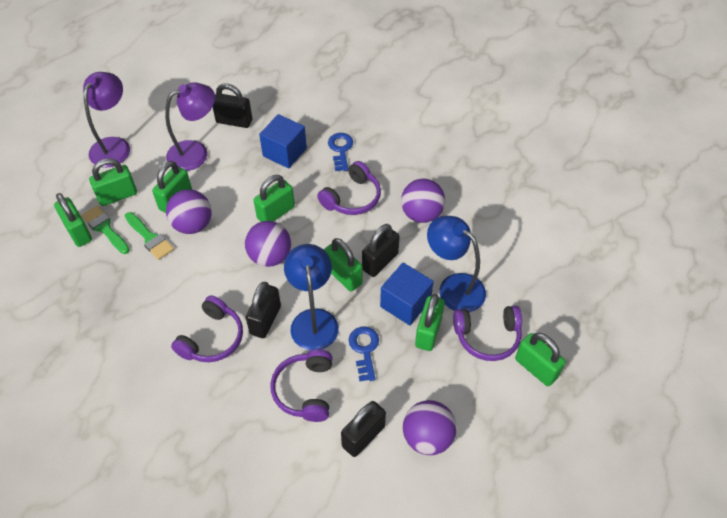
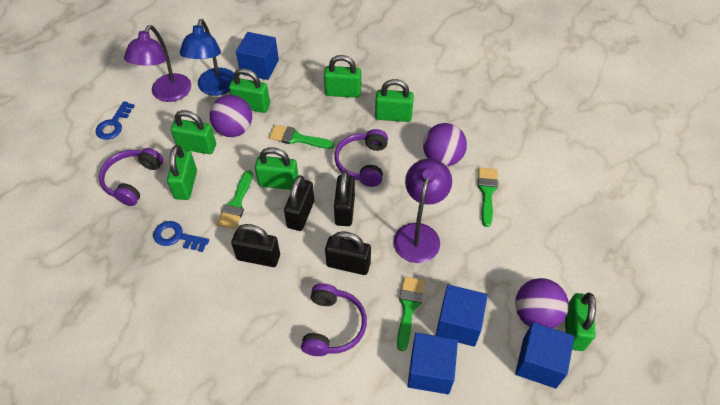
blue cube: [259,114,307,169] [380,263,434,326] = 2 -> [236,32,279,80] [407,333,458,394] [435,284,488,347] [515,322,574,389] = 4
blue lamp: [284,244,339,351] [427,216,486,312] = 2 -> [180,19,234,96] = 1
green brush: [81,206,130,254] [125,212,174,260] = 2 -> [217,170,253,229] [269,125,335,149] [397,276,425,351] [478,167,498,227] = 4
purple ball: [166,189,212,234] [245,221,291,267] [401,179,445,223] [403,400,456,455] = 4 -> [210,95,252,137] [423,123,467,166] [515,278,569,328] = 3
purple headphones: [171,295,243,362] [270,349,333,422] [317,161,381,215] [453,306,522,361] = 4 -> [99,148,163,206] [301,283,367,356] [334,129,388,187] = 3

